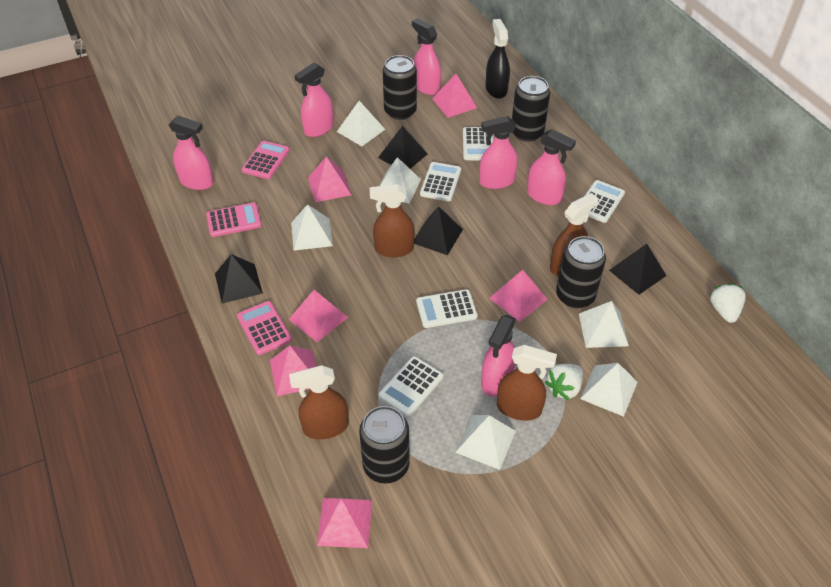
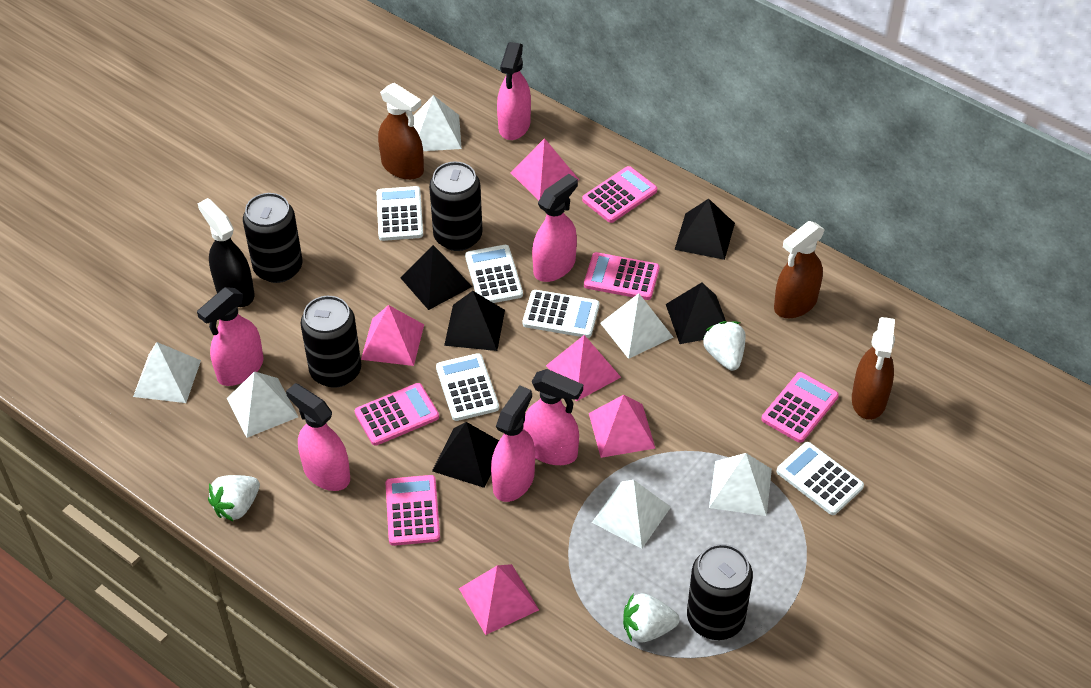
black pyramid: [215,254,263,303] [378,126,427,169] [414,206,463,255] [609,244,666,295] = 4 -> [400,245,472,310] [432,422,499,488] [444,291,505,351] [666,282,726,344] [674,199,735,260] = 5
brown spray bottle: [289,365,349,439] [370,184,415,257] [497,345,557,421] [550,193,598,276] = 4 -> [378,83,424,180] [774,221,825,318] [852,317,895,420] = 3
pink calculator: [206,202,262,237] [237,301,292,355] [242,141,290,179] = 3 -> [355,383,439,446] [386,475,440,546] [582,166,657,223] [584,252,660,300] [762,372,839,443] = 5
pink pyramid: [270,345,317,396] [289,290,348,342] [308,156,351,202] [317,498,372,548] [432,74,477,118] [489,270,548,322] = 6 -> [361,305,424,366] [459,564,539,635] [511,138,579,200] [546,335,621,402] [589,395,656,458] = 5
white strawberry: [545,364,583,400] [710,283,746,323] = 2 -> [208,475,260,522] [623,593,679,642] [703,321,746,371] = 3

